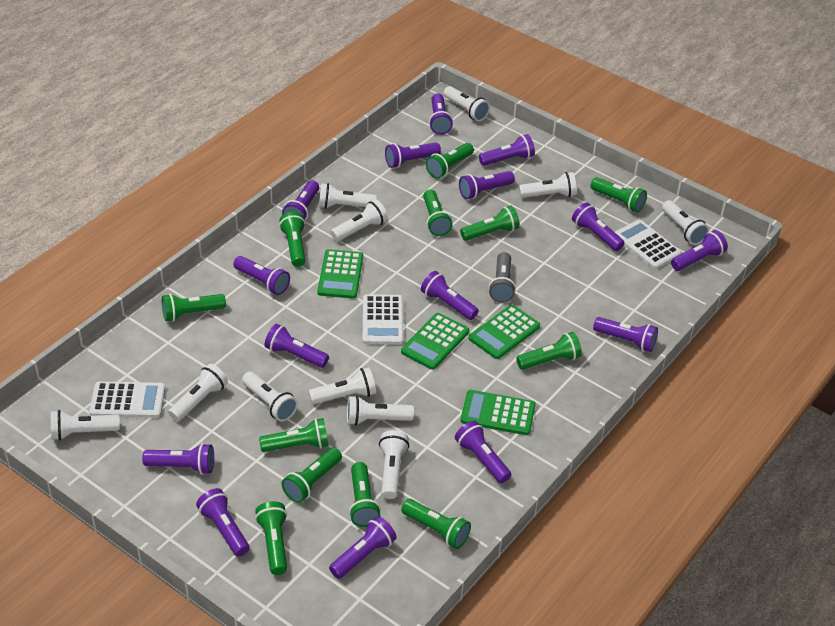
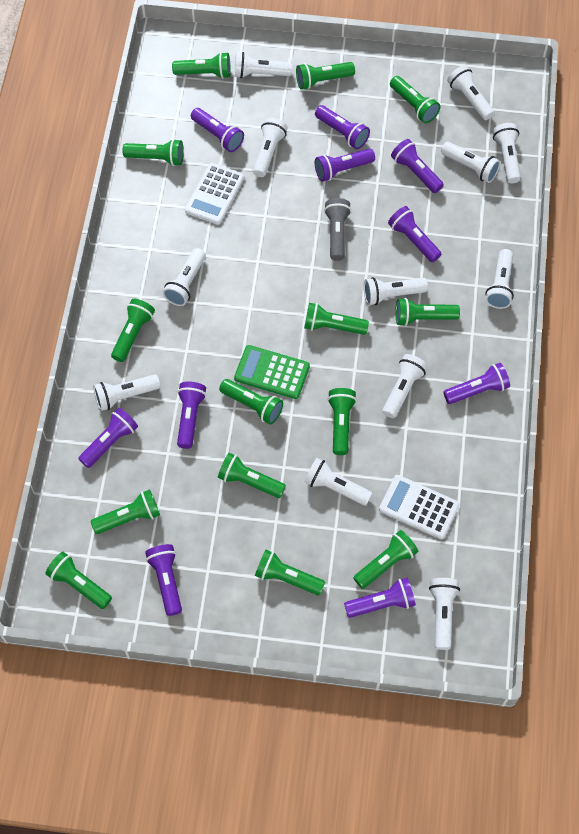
green calculator: [317,249,363,299] [401,313,469,370] [461,390,536,435] [469,305,540,359] = 4 -> [234,345,310,399] = 1
green flashlight: [162,294,226,322] [255,501,287,575] [259,418,329,452] [279,211,306,267] [282,447,342,503] [349,462,381,527] [401,499,471,549] [423,189,453,236] [426,143,474,178] [460,206,520,241] [516,332,582,370] [590,177,647,213] = 12 -> [45,552,112,609] [90,489,160,534] [111,299,155,362] [122,139,184,166] [172,52,231,79] [218,453,286,498] [219,379,283,425] [255,550,325,595] [296,62,355,90] [304,303,369,335] [327,388,357,455] [353,530,418,589] [390,76,440,123] [395,298,460,326] = 14
purple flashlight: [142,443,214,475] [196,488,250,557] [233,256,290,295] [264,324,329,368] [282,180,319,220] [329,516,397,579] [385,143,441,168] [421,271,479,320] [429,93,453,135] [455,421,511,483] [459,171,515,199] [479,134,535,166] [572,202,624,251] [593,317,658,352] [671,230,728,271] = 15 -> [78,408,138,468] [145,544,182,616] [177,382,206,449] [191,108,244,152] [315,105,370,149] [315,148,375,182] [344,578,416,618] [388,206,441,262] [391,139,444,193] [443,363,510,404] = 10
white calculator: [89,381,165,418] [363,294,403,345] [615,219,681,269] = 3 -> [185,163,244,225] [379,475,459,539] = 2
white flashlight: [51,410,120,440] [168,364,228,422] [242,371,298,421] [309,367,376,404] [319,183,377,209] [331,200,388,241] [347,396,414,426] [379,430,409,499] [443,86,490,121] [519,172,577,198] [662,200,709,245] = 11 -> [93,374,160,411] [163,248,206,306] [234,52,292,79] [253,118,288,177] [305,458,372,506] [364,277,428,305] [382,354,428,418] [429,578,460,650] [441,142,500,183] [447,65,494,120] [485,249,514,309] [493,123,521,183] = 12

